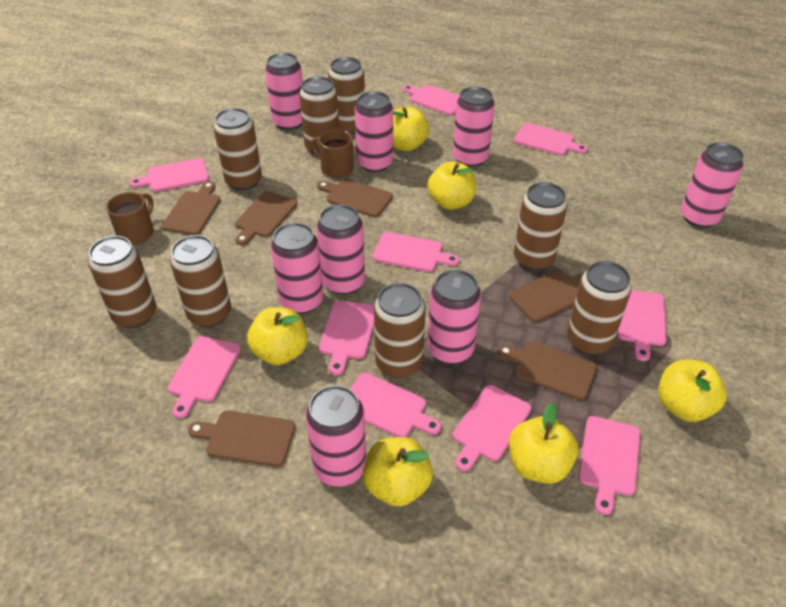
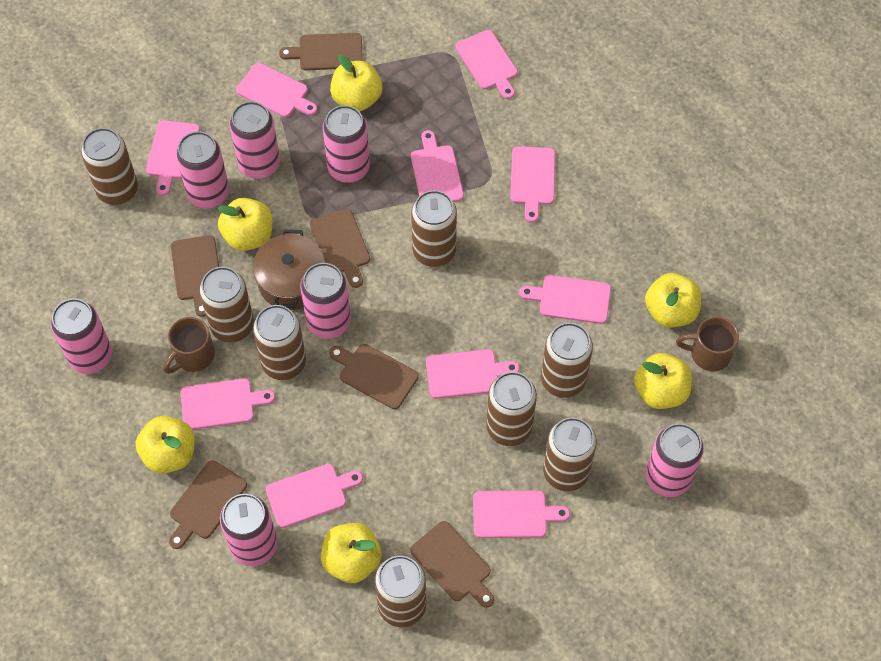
brown pot: none = 0 -> [253,230,325,310] = 1
pink can: [265,53,303,130] [271,223,324,314] [305,385,367,487] [317,204,365,295] [355,91,393,172] [427,269,481,364] [453,87,495,167] [681,142,744,228] = 8 -> [51,299,112,374] [176,131,229,209] [220,494,277,566] [229,101,280,179] [300,263,351,339] [323,105,370,183] [645,423,704,497] = 7

